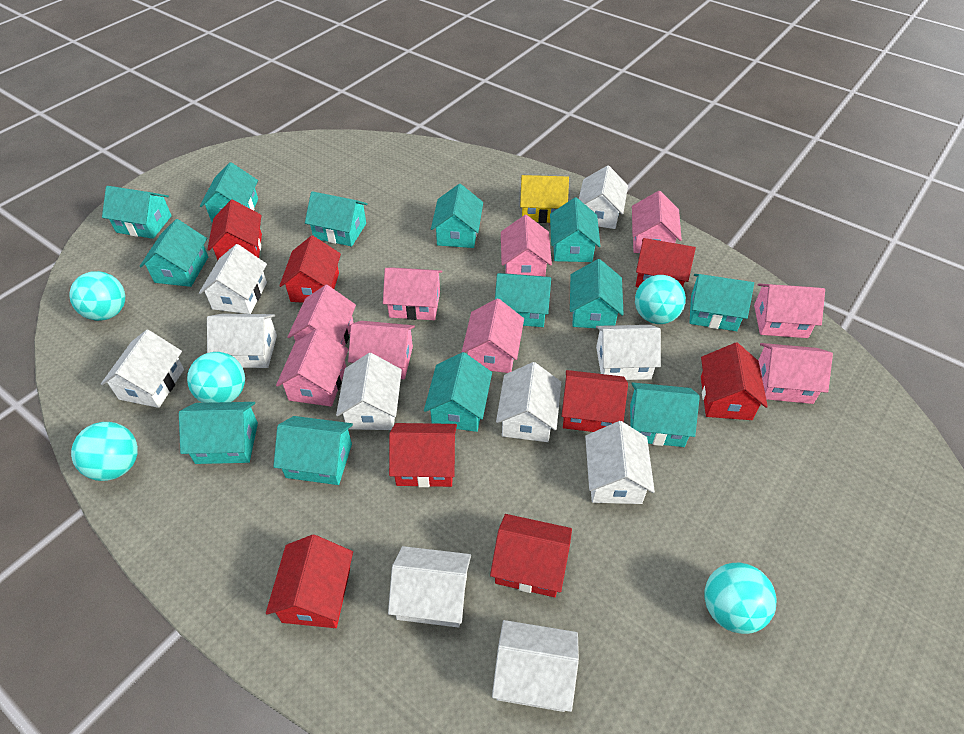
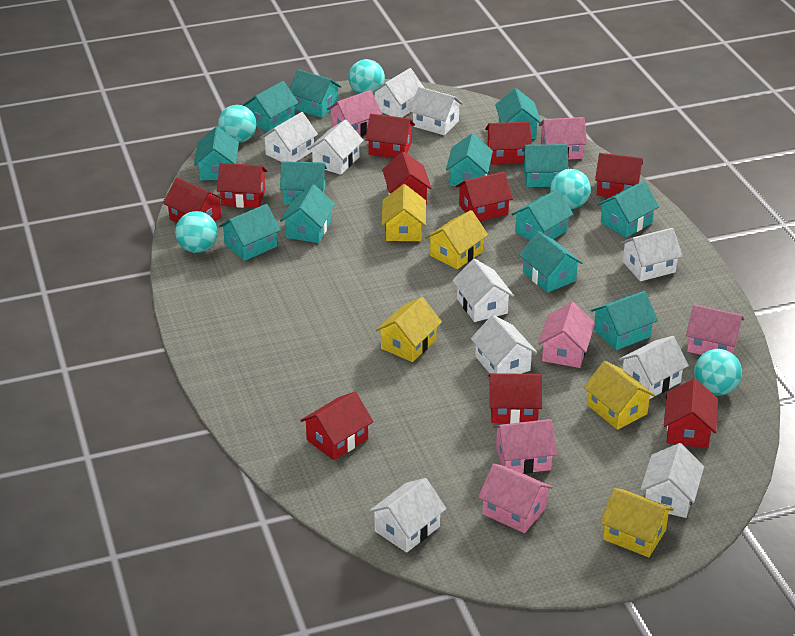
pink house: [276,329,349,407] [287,285,356,346] [348,321,415,379] [383,267,442,320] [462,298,524,373] [501,215,552,276] [632,191,682,253] [754,284,825,338] [758,343,833,404] = 9 -> [327,90,382,136] [478,464,553,533] [493,419,557,474] [538,302,595,368] [539,117,587,159] [686,304,744,355] = 6
red house: [207,200,262,260] [266,535,353,628] [279,235,341,303] [389,423,457,487] [490,514,572,597] [562,370,628,432] [636,238,696,287] [701,343,768,420] = 8 -> [163,177,225,223] [217,163,267,208] [300,392,374,460] [365,114,415,158] [382,151,432,205] [456,172,513,221] [485,122,532,165] [488,373,542,424] [595,153,643,197] [664,378,718,449] = 10
yellow house: [520,175,569,223] = 1 -> [375,297,442,362] [381,184,426,241] [425,210,488,269] [583,361,655,430] [600,488,674,557] = 5

